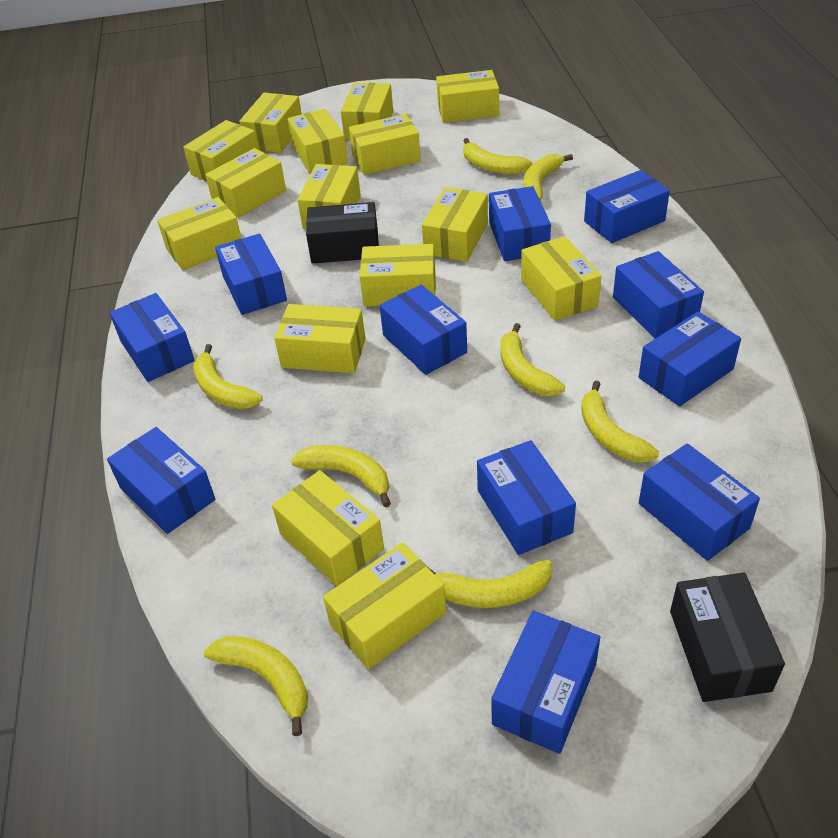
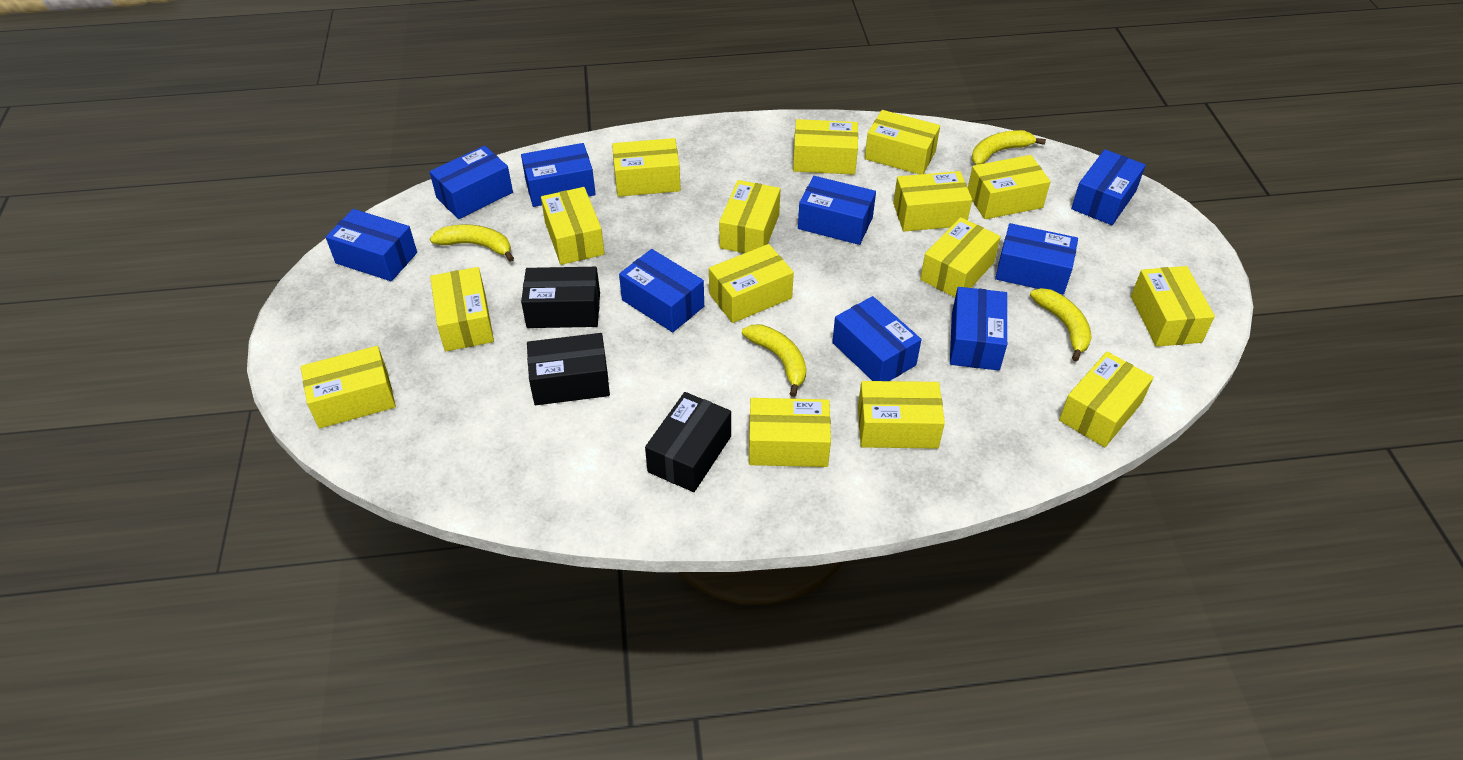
black box: [306,202,379,264] [670,573,785,702] = 2 -> [521,267,600,328] [527,333,610,405] [645,392,731,492] = 3
blue box: [107,427,215,534] [110,293,195,382] [215,234,287,315] [380,284,467,375] [477,440,576,555] [489,186,551,261] [491,611,600,754] [584,170,670,243] [613,251,704,339] [639,311,741,406] [639,443,760,561] = 11 -> [326,209,417,281] [429,146,513,219] [521,143,596,207] [619,249,704,332] [798,176,876,245] [832,296,921,381] [950,287,1007,371] [995,223,1078,294] [1071,149,1146,225] = 9
yellow banana: [193,344,263,409] [204,636,308,736] [291,445,391,507] [429,560,552,608] [463,138,533,174] [501,323,565,396] [523,154,573,201] [581,380,659,462] = 8 -> [430,225,514,262] [742,324,806,397] [972,130,1046,165] [1030,288,1092,361] = 4

